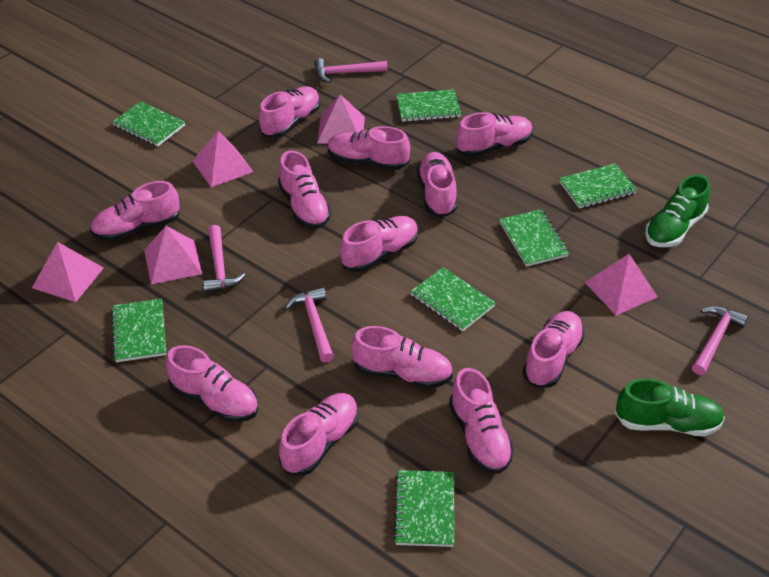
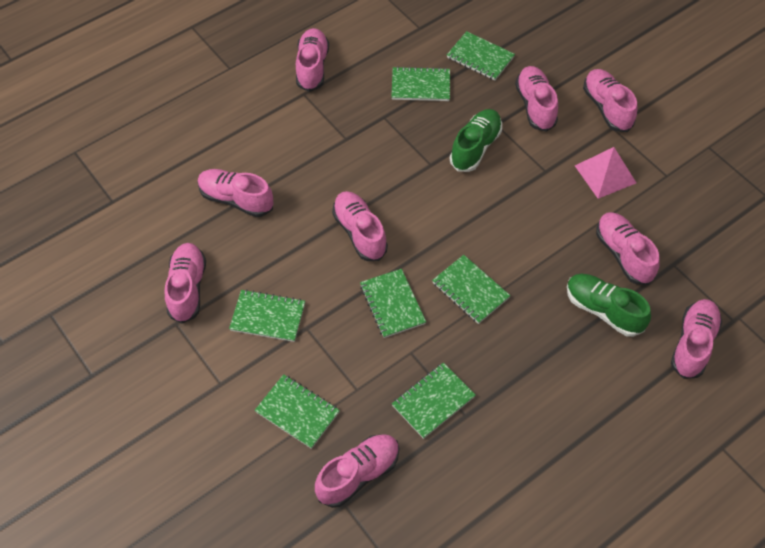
pink hammer: [203,225,245,293] [285,287,334,363] [314,58,387,83] [692,306,748,375] = 4 -> none = 0
pink pyramid: [32,242,104,302] [144,226,202,284] [193,131,254,187] [317,94,365,144] [585,254,658,316] = 5 -> [575,147,636,199] = 1
pink shoe: [90,181,180,241] [166,345,258,422] [259,86,320,138] [278,150,331,229] [279,393,359,476] [328,126,410,170] [340,216,418,272] [351,326,453,389] [417,152,457,217] [449,368,514,474] [456,112,533,157] [523,311,585,388] = 12 -> [165,243,206,324] [198,169,273,217] [296,28,329,92] [315,434,399,508] [332,191,388,261] [515,66,558,132] [583,69,637,132] [596,212,659,285] [671,299,722,379] = 9

